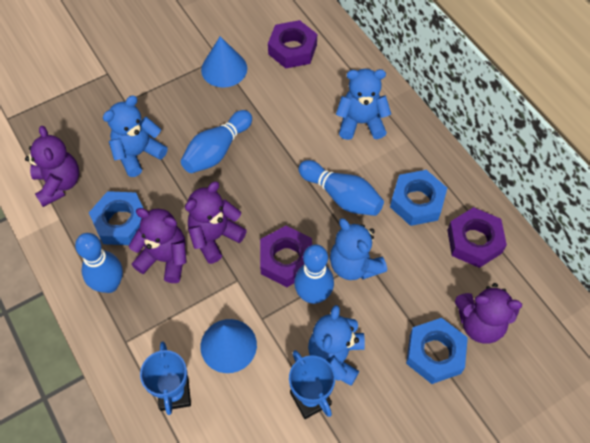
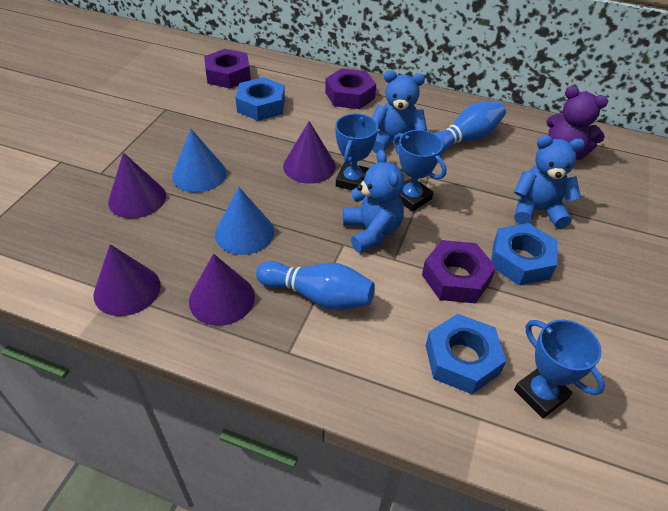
blue bowling pin: [75,233,123,293] [181,110,252,173] [294,244,334,304] [299,160,384,216] = 4 -> [256,261,375,310] [434,101,506,153] = 2
blue teddy bear: [103,96,167,177] [308,305,365,386] [330,218,387,280] [336,69,391,140] = 4 -> [343,150,404,253] [372,70,427,153] [514,135,585,229] = 3
blue trophy: [140,341,191,415] [289,350,335,419] = 2 -> [335,114,378,190] [393,130,446,212] [514,320,605,418] = 3
purple cone: none = 0 -> [94,244,161,316] [108,152,166,218] [189,254,255,326] [283,121,336,184] = 4
purple teddy bear: [25,126,79,207] [129,208,187,283] [185,182,247,264] [455,283,522,344] = 4 -> [546,86,608,160] = 1

